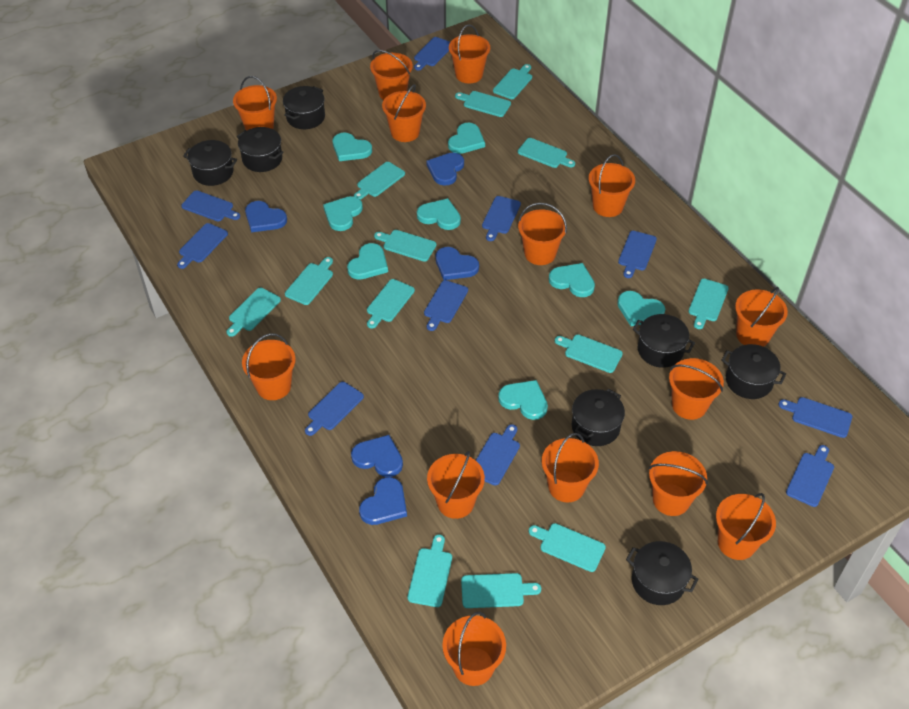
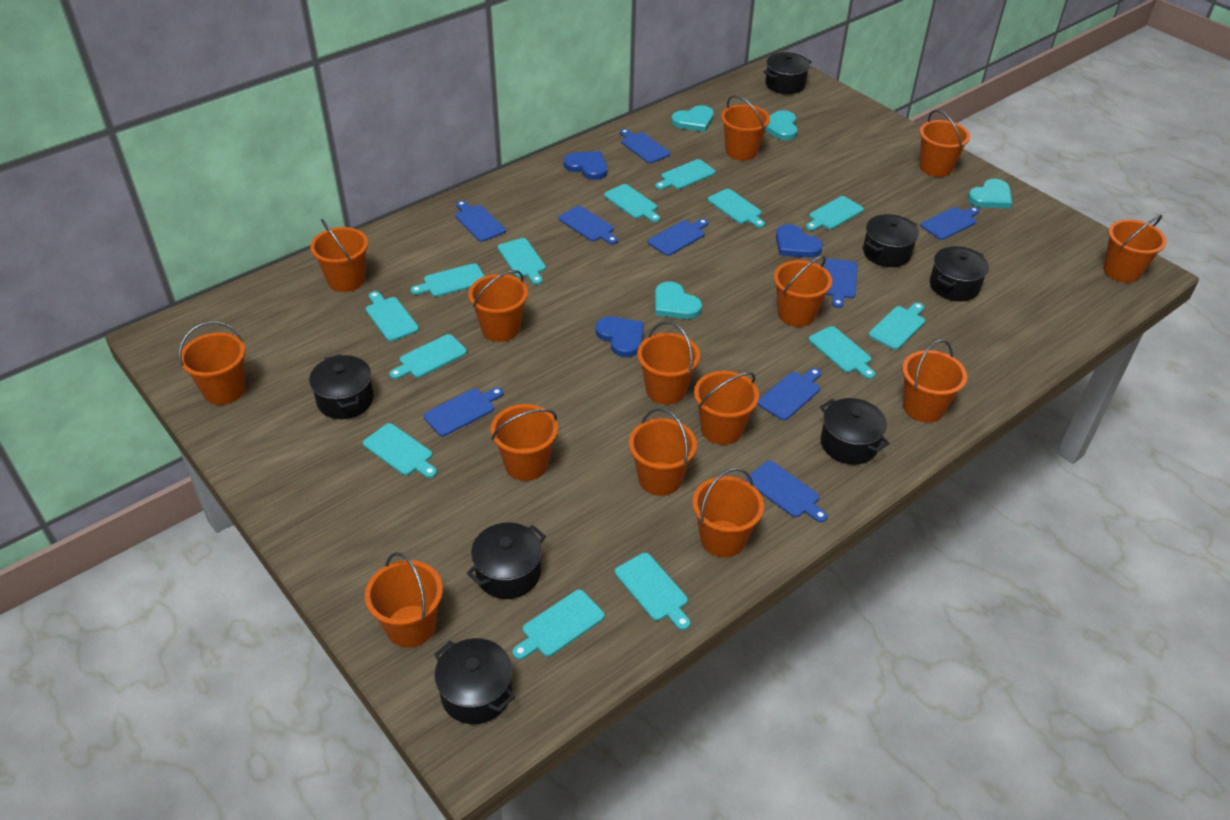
blue cutting board: [177,223,228,269] [181,190,240,221] [305,382,364,436] [414,37,450,70] [424,280,468,331] [476,424,520,486] [482,196,521,241] [618,231,657,278] [779,397,852,438] [786,445,834,507] = 10 -> [424,387,503,437] [455,200,506,242] [558,206,618,245] [620,129,670,163] [648,219,709,256] [746,461,828,522] [757,368,821,421] [825,258,858,308] [920,207,980,240] = 9
blue heart: [245,201,287,232] [351,435,403,477] [359,477,407,525] [426,152,464,186] [436,247,479,280] = 5 -> [563,151,607,180] [596,317,644,357] [776,224,823,258] = 3
turquoise heart: [323,196,363,231] [333,132,372,161] [347,243,388,280] [417,198,461,230] [448,123,485,154] [498,380,548,420] [549,263,595,297] [617,291,665,326] = 8 -> [655,281,702,319] [671,105,714,132] [765,110,798,140] [968,179,1012,208] = 4

